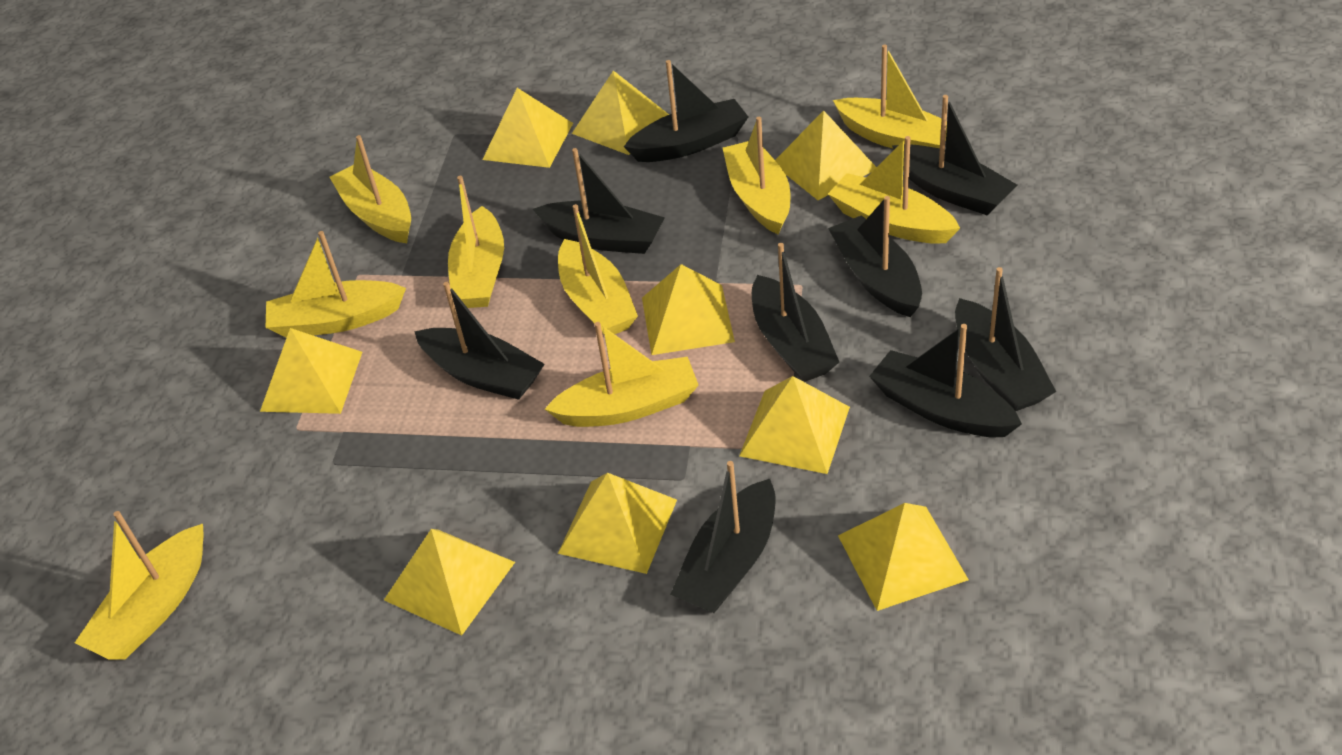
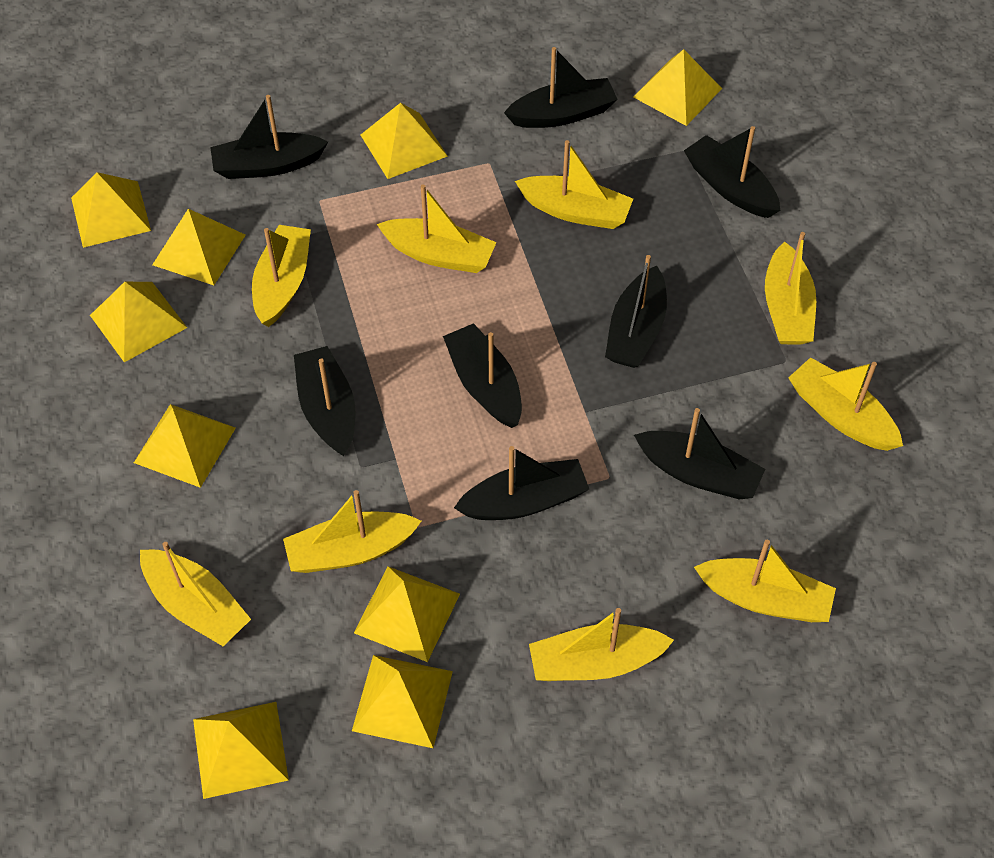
black boat: [414,282,545,400] [533,148,665,254] [624,60,748,162] [670,461,775,613] [752,243,839,382] [828,196,922,317] [869,324,1022,437] [892,95,1017,215] [955,267,1056,411] = 9 -> [210,95,328,179] [294,346,356,456] [443,323,522,428] [454,446,589,520] [504,47,618,128] [605,255,667,368] [634,408,765,500] [684,126,780,218] = 8

